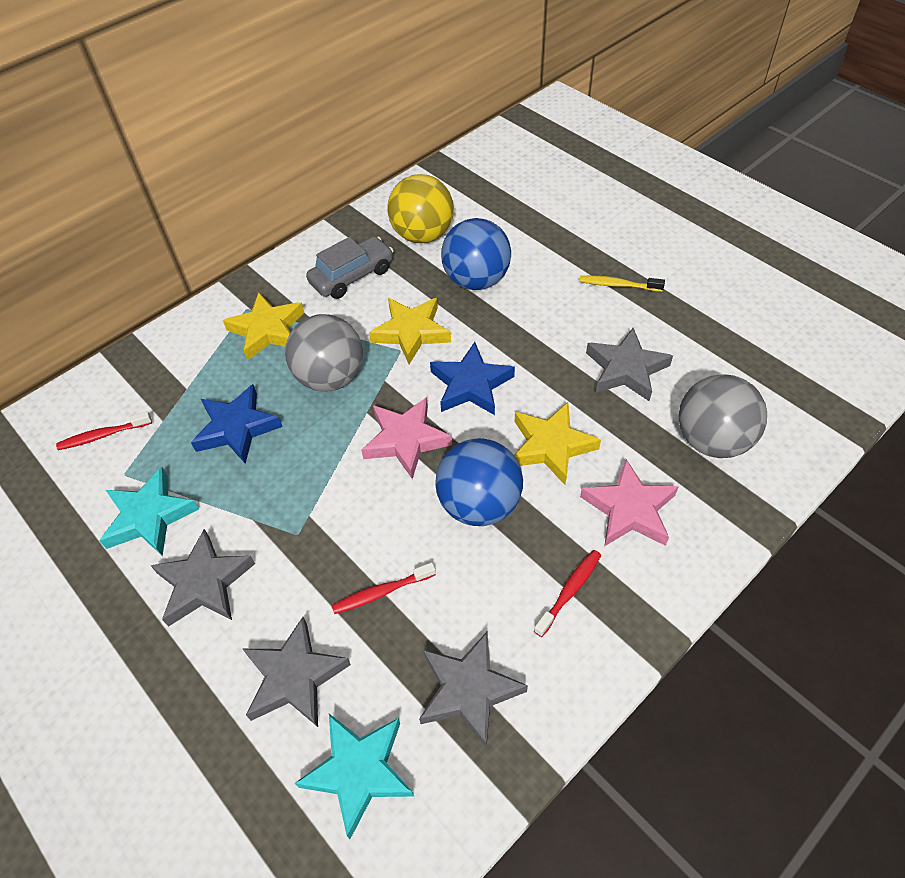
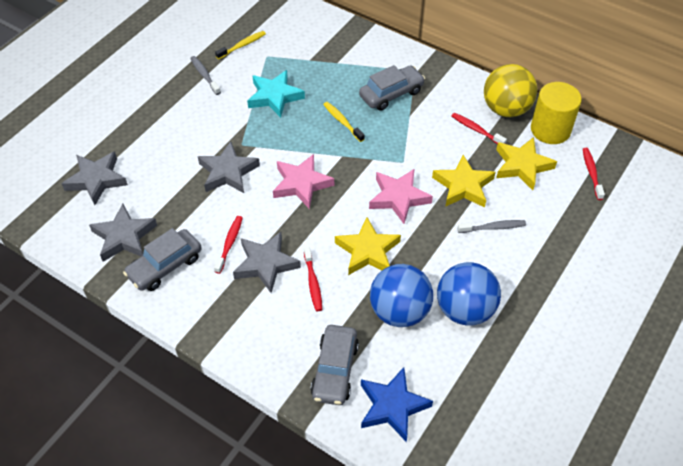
blue star: [191,384,283,464] [430,342,515,415] = 2 -> [361,367,433,442] = 1
grey ball: [285,314,363,392] [678,374,767,458] = 2 -> none = 0
grey car: [306,236,394,299] = 1 -> [123,228,202,291] [310,325,359,405] [359,65,425,111] = 3
grey toothbrush: none = 0 -> [190,56,221,95] [458,220,526,233] = 2
red toothbrush: [56,411,152,450] [331,562,436,614] [534,550,601,637] = 3 -> [214,216,243,274] [304,246,322,311] [451,113,507,144] [583,148,605,200] = 4
turquoise star: [99,467,199,556] [295,714,415,839] = 2 -> [247,70,305,118] = 1
yellow cylinder: none = 0 -> [531,82,582,144] = 1
yellow toothbrush: [580,275,665,292] = 1 -> [215,31,266,60] [323,102,365,142] = 2

